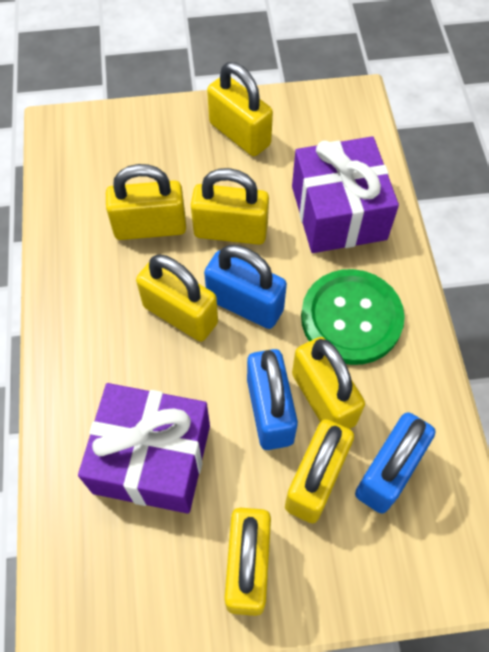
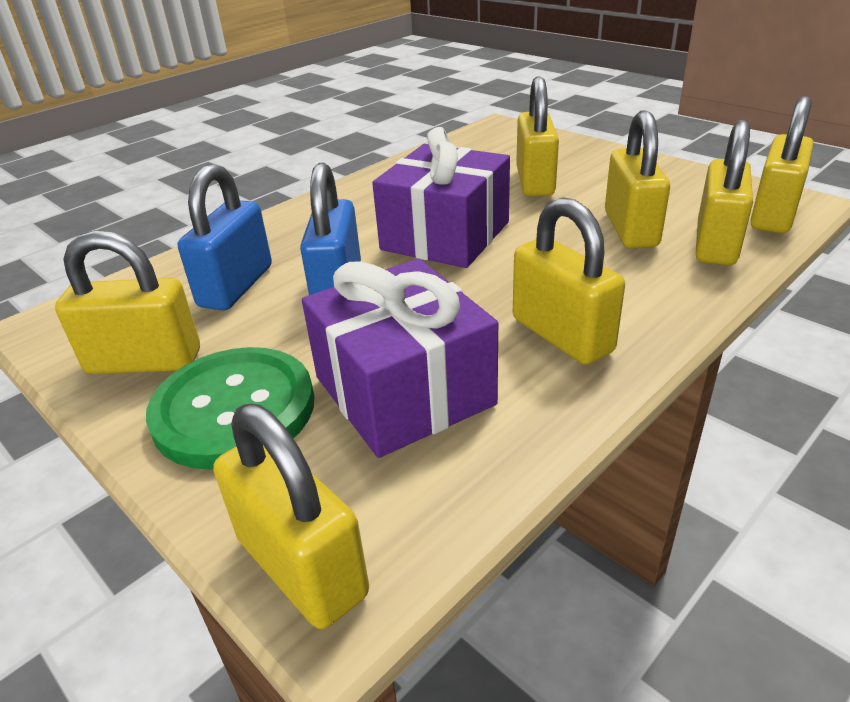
blue padlock: [204,245,287,329] [247,349,298,450] [355,412,435,514] = 3 -> [178,164,272,310] [300,163,361,295] = 2

